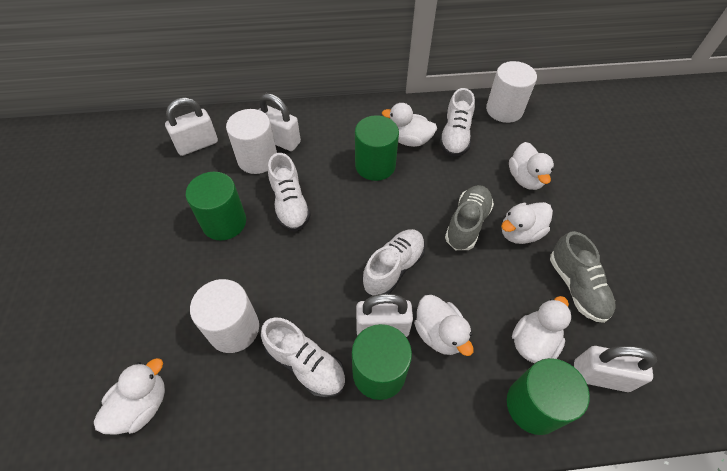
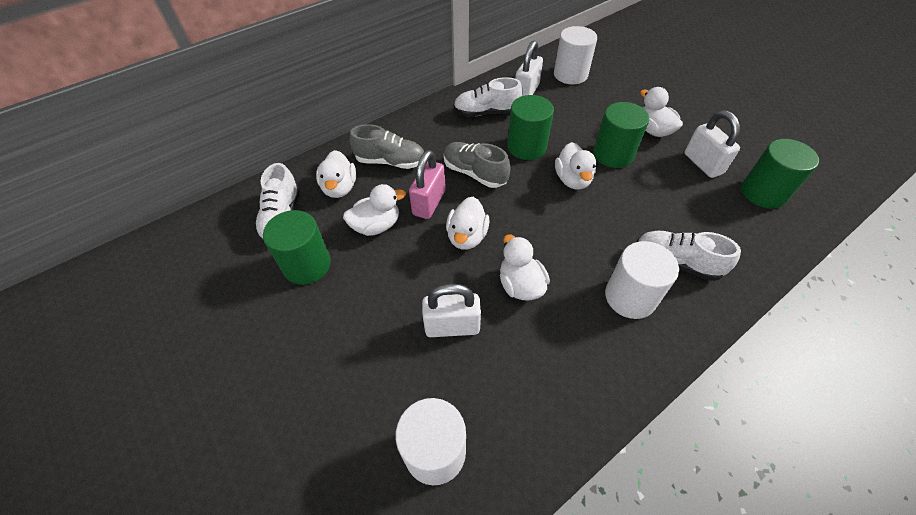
pink padlock: none = 0 -> [409,150,446,219] = 1
white padlock: [165,97,218,156] [259,93,301,151] [356,294,413,337] [574,346,657,392] = 4 -> [422,284,481,337] [515,40,543,96] [685,111,740,178] = 3
white shoe: [261,317,345,398] [268,153,311,232] [362,229,425,296] [439,88,475,157] = 4 -> [255,163,300,242] [453,77,523,117] [637,231,741,281] = 3

